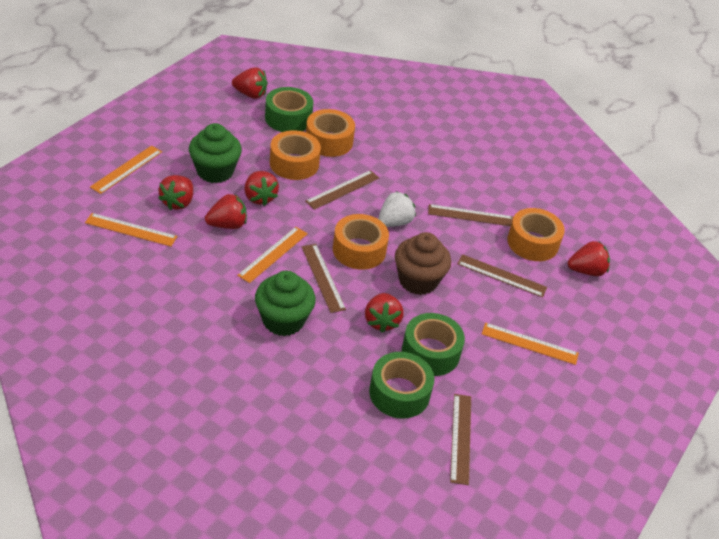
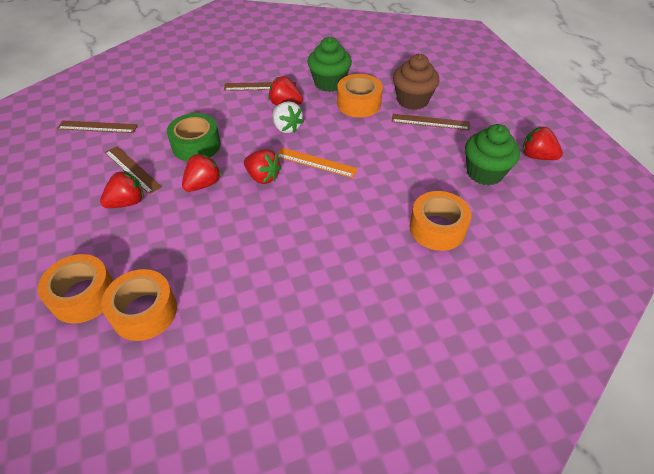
brown ruler: [302,244,346,313] [305,170,379,210] [428,204,513,226] [450,394,471,485] [457,254,547,298] = 5 -> [57,121,138,133] [105,146,162,194] [224,82,296,91] [392,114,470,130] = 4
green tape: [265,87,313,132] [369,352,434,419] [402,313,465,376] = 3 -> [167,113,221,162] = 1
orange ruler: [85,213,177,247] [90,145,162,194] [237,227,308,283] [482,323,579,365] = 4 -> [277,147,358,178] = 1
red strawberry: [158,175,193,210] [205,194,247,229] [232,67,267,99] [245,171,279,206] [365,293,403,333] [568,241,610,276] = 6 -> [100,170,144,208] [182,153,222,192] [244,149,281,184] [268,76,303,106] [523,126,563,160] = 5

